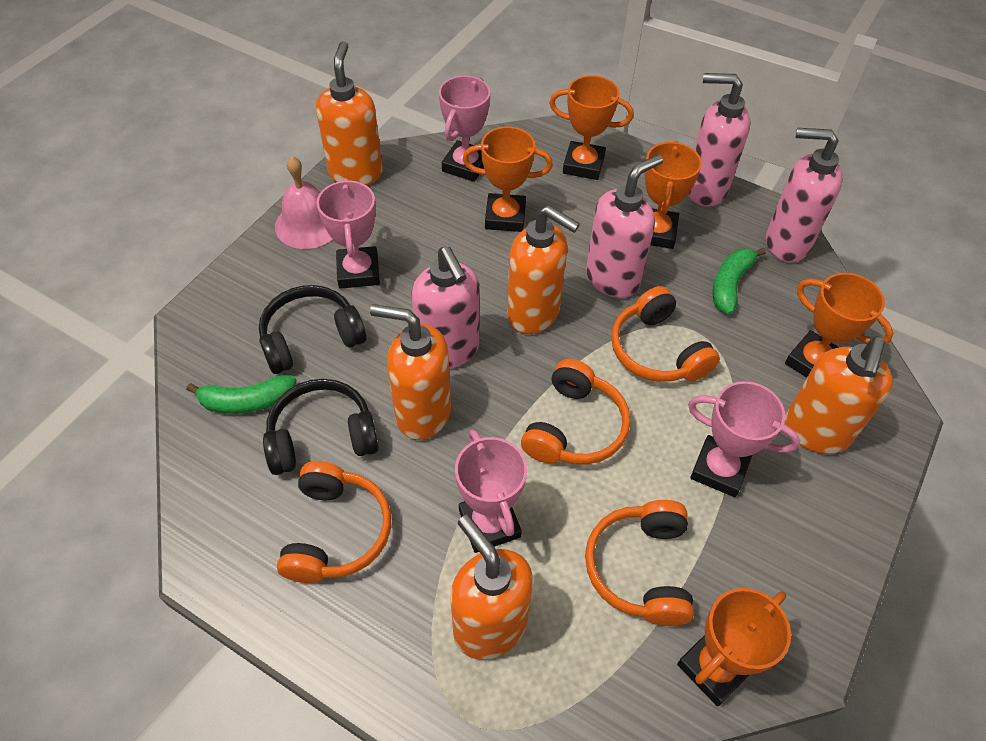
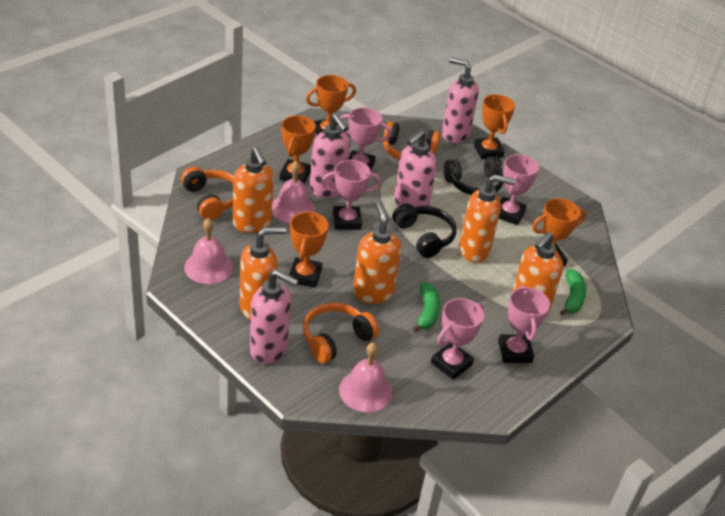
orange headphones: [277,461,391,583] [521,359,630,465] [585,500,694,626] [611,286,720,382] = 4 -> [181,167,234,220] [303,303,379,363] [383,121,440,160] = 3
pink bell: [275,156,332,249] = 1 -> [184,218,233,284] [272,161,315,223] [339,342,393,412] = 3
pink trophy: [317,178,380,289] [439,76,491,182] [455,430,527,553] [688,381,800,497] = 4 -> [321,160,381,230] [340,107,391,171] [431,298,484,380] [498,285,550,363] [499,155,539,225] = 5

